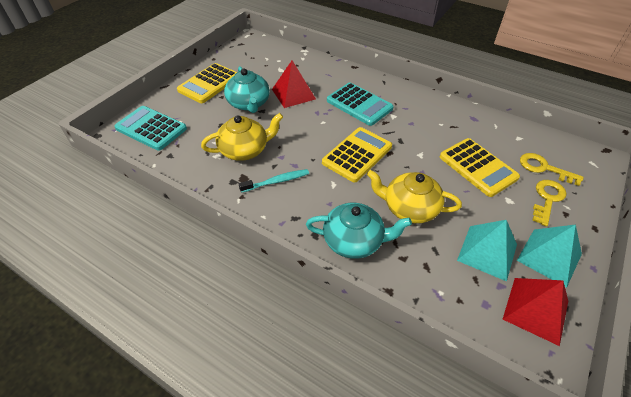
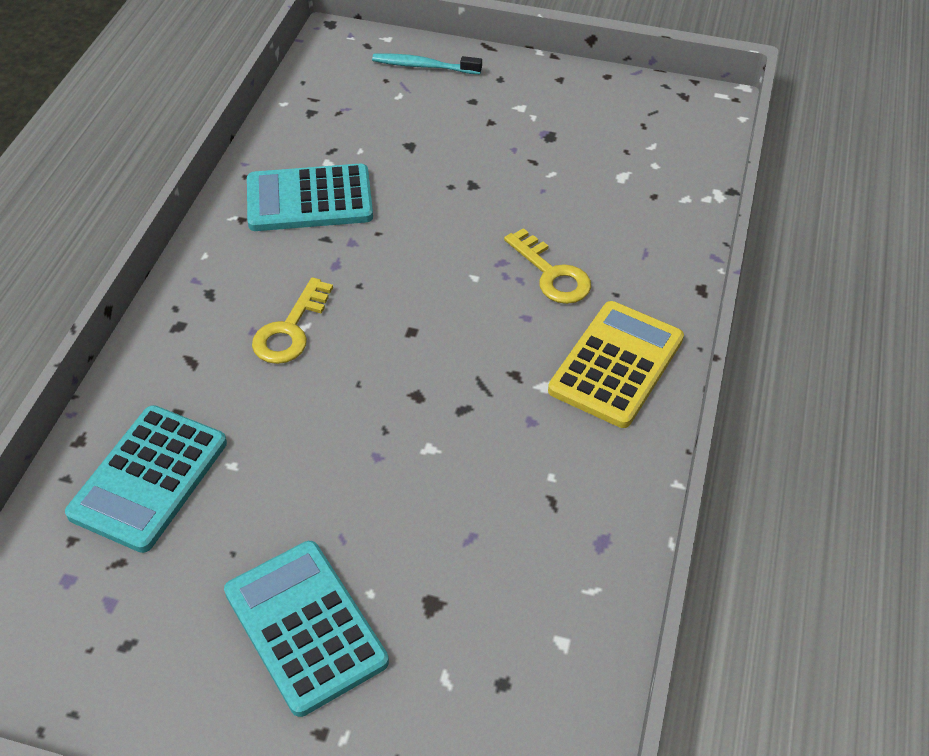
red pyramid: [272,60,316,108] [503,278,568,346] = 2 -> none = 0
turquoise calculator: [115,106,187,151] [327,83,394,126] = 2 -> [65,405,227,553] [224,541,389,717] [247,164,373,231] = 3
turquoise pyramid: [457,220,517,281] [517,224,582,288] = 2 -> none = 0
turquoise teapot: [224,66,270,113] [306,203,412,259] = 2 -> none = 0
yellow calculator: [177,63,237,103] [322,127,392,182] [440,138,520,197] = 3 -> [548,301,684,428] = 1
yellow teapot: [201,113,283,161] [367,170,462,223] = 2 -> none = 0

